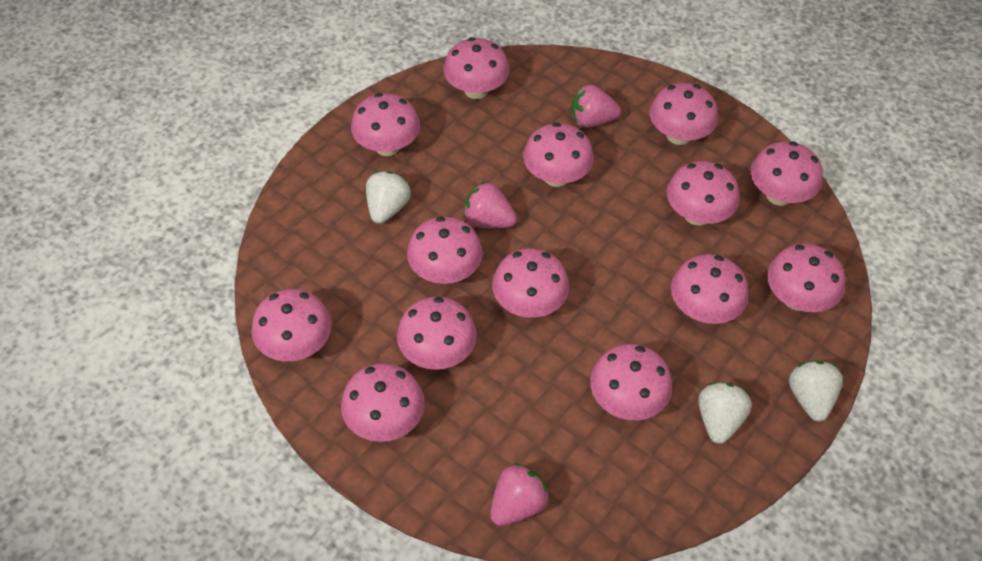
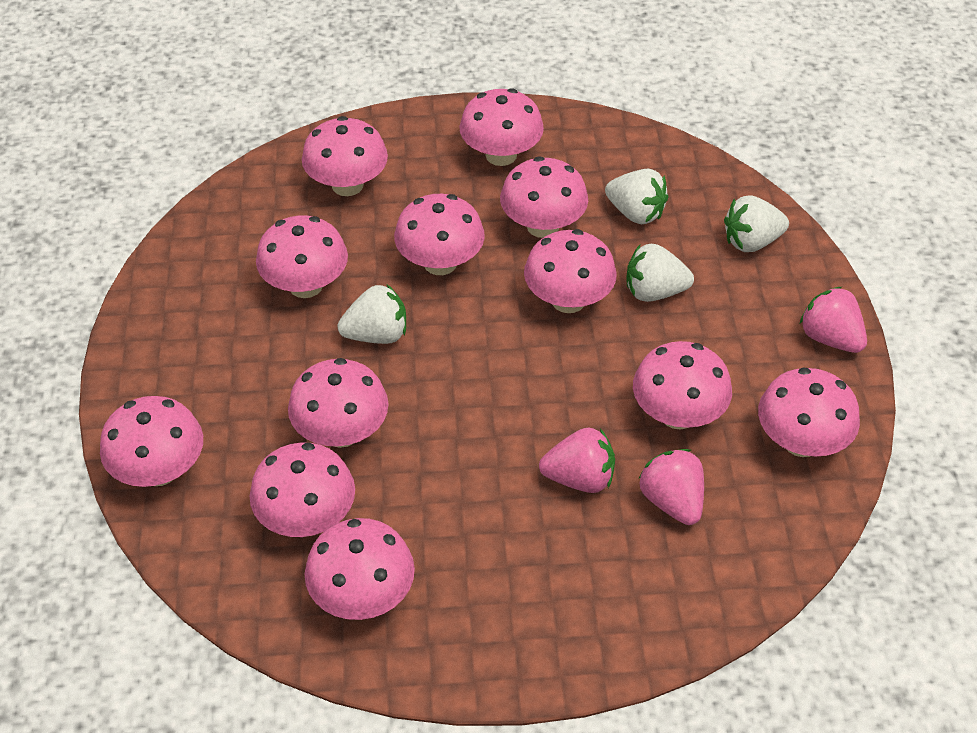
pink mushroom: [251,289,332,361] [341,363,425,442] [351,93,420,156] [397,296,477,370] [407,217,483,284] [443,37,509,99] [492,248,569,318] [523,122,594,187] [590,344,672,420] [650,83,718,145] [667,161,739,226] [671,254,748,324] [751,141,823,206] [767,244,845,312] = 14 -> [100,396,203,487] [250,443,355,537] [256,216,348,298] [288,358,388,448] [302,116,388,196] [305,518,415,620] [394,194,485,275] [460,88,544,166] [500,156,588,238] [524,229,617,313] [633,341,732,429] [758,368,860,457] = 12
white strawberry: [366,171,411,224] [698,382,752,444] [789,361,843,422] = 3 -> [338,285,406,344] [605,169,668,224] [626,244,694,302] [724,196,789,252] = 4

